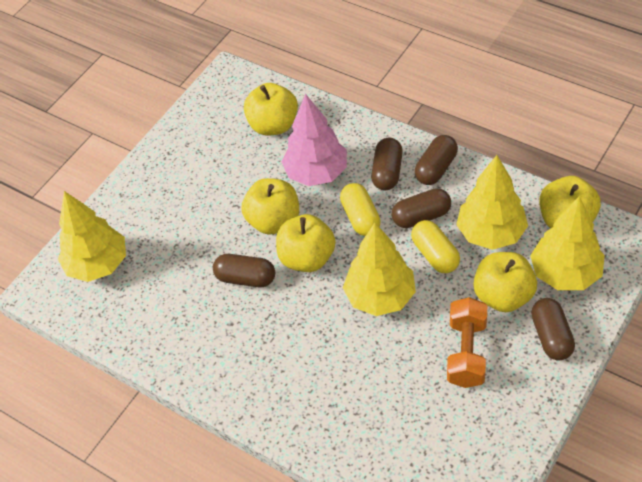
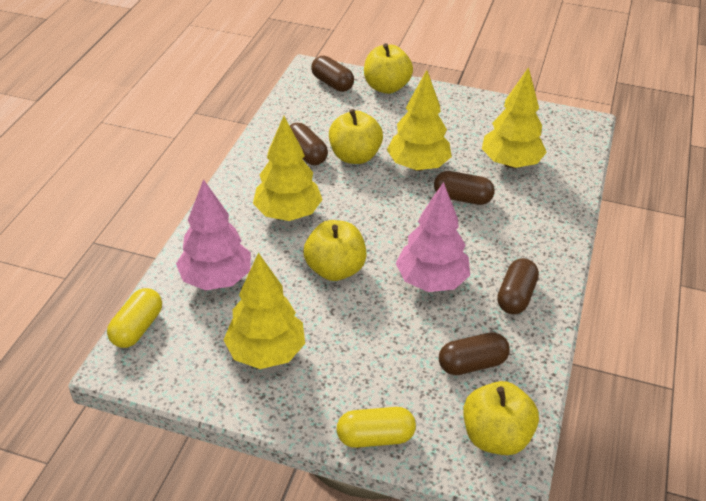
orange dumbbell: [447,297,487,388] = 1 -> none = 0
pink tree: [282,93,347,186] = 1 -> [176,179,251,290] [396,182,470,292] = 2
yellow apple: [241,178,299,235] [244,83,298,135] [276,214,336,272] [473,252,537,312] [540,176,601,228] = 5 -> [304,220,367,281] [329,109,383,164] [364,43,413,94] [463,381,539,455] = 4

